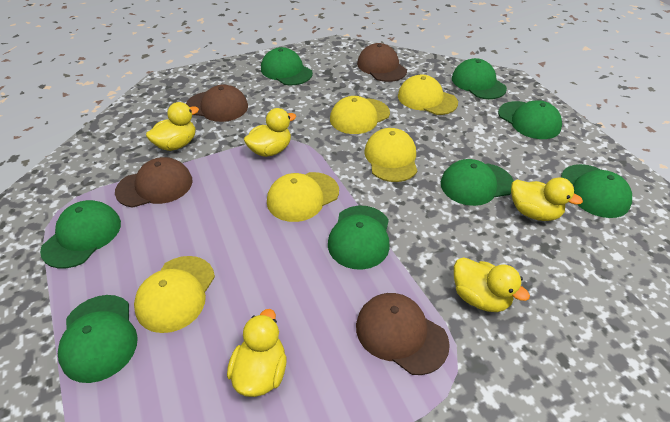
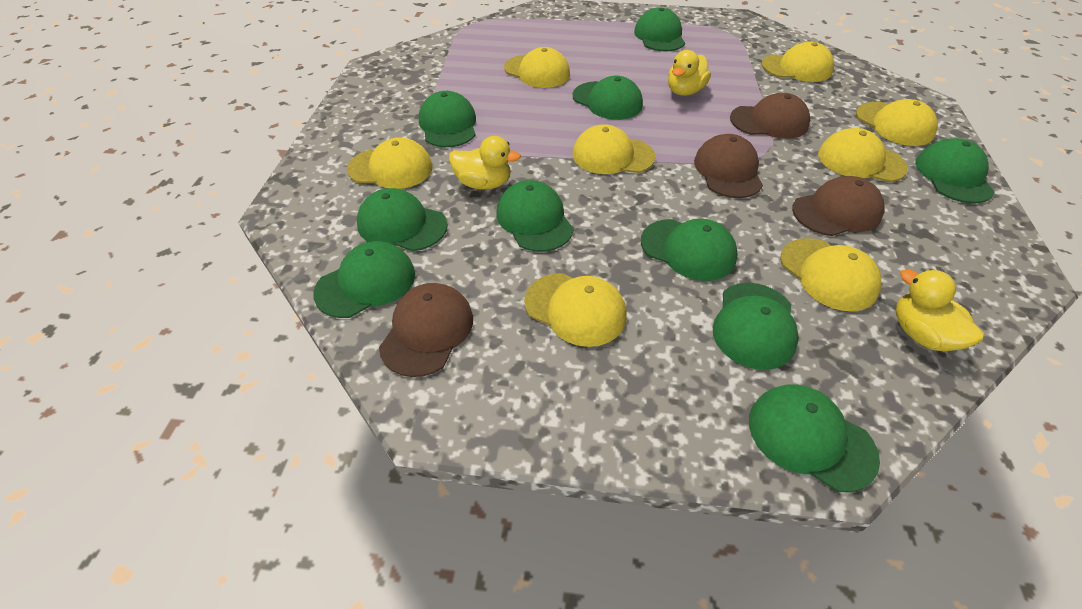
green cap: [40,200,121,268] [58,295,138,383] [261,47,313,85] [328,206,390,270] [441,159,514,206] [452,58,507,99] [498,100,562,139] [561,164,632,218] = 8 -> [313,241,415,318] [357,188,448,251] [419,91,476,147] [496,180,574,252] [573,76,643,120] [634,8,685,51] [641,219,738,281] [713,283,799,370] [749,384,880,492] [915,138,995,204] = 10
yellow cap: [134,256,215,333] [267,172,339,222] [330,96,390,134] [364,128,417,182] [398,75,458,115] = 5 -> [347,137,433,189] [504,47,570,88] [524,273,627,347] [572,124,656,174] [762,42,834,82] [780,238,881,311] [818,128,908,182] [856,99,938,146] = 8
yellow duck: [146,102,199,151] [227,309,286,397] [244,108,296,157] [454,257,530,312] [511,177,583,221] = 5 -> [449,136,521,190] [668,50,711,96] [896,269,984,351] = 3

